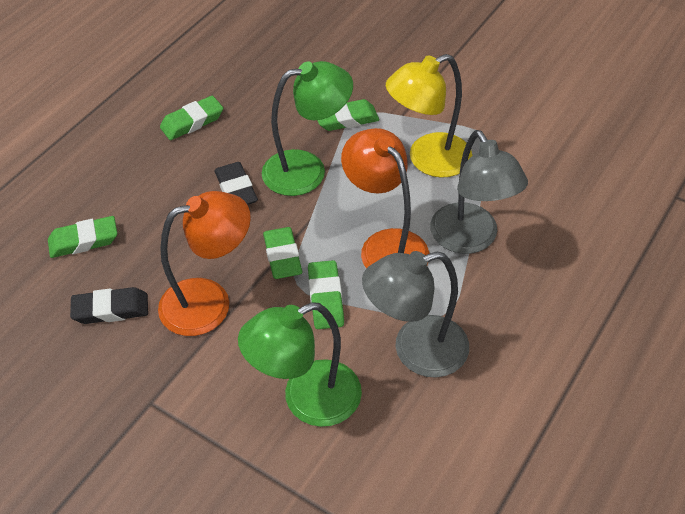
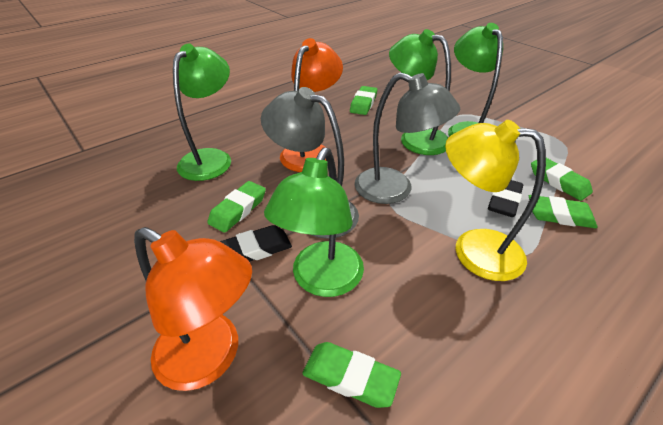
green lamp: [238,302,362,427] [262,61,353,196] = 2 -> [173,44,231,181] [264,147,364,297] [389,29,451,155] [448,23,503,136] = 4

